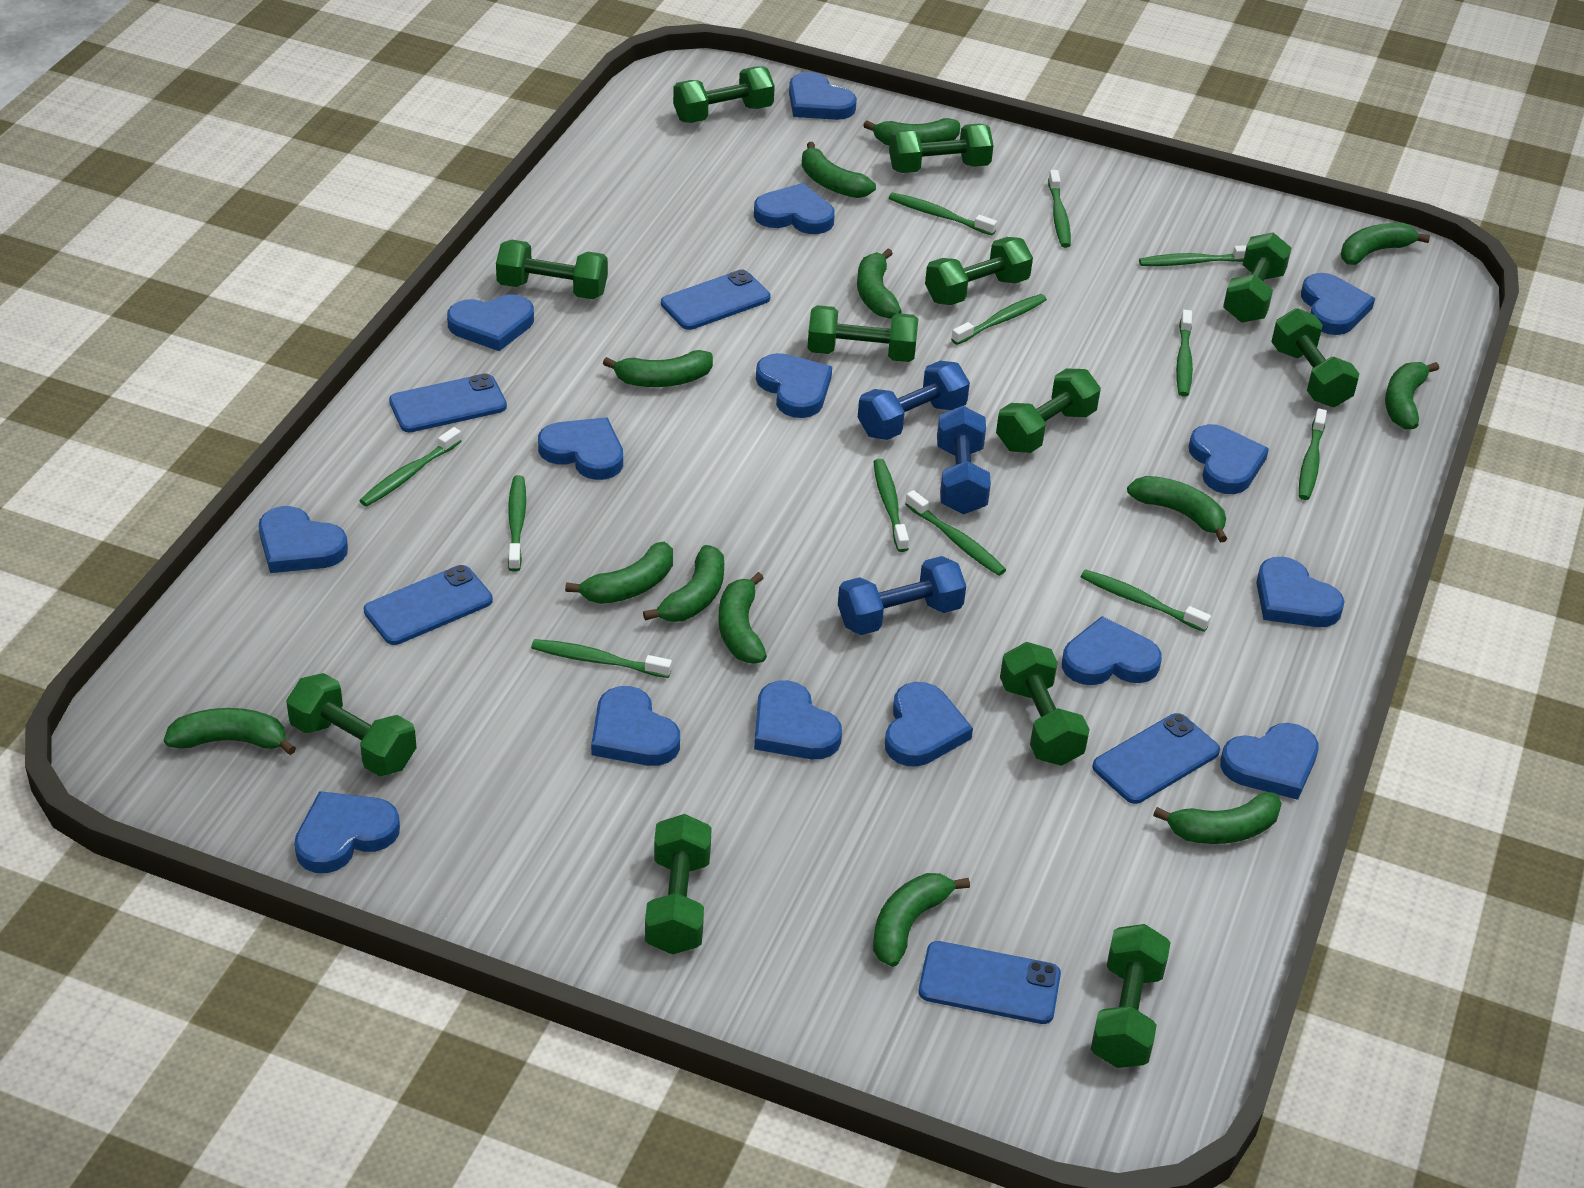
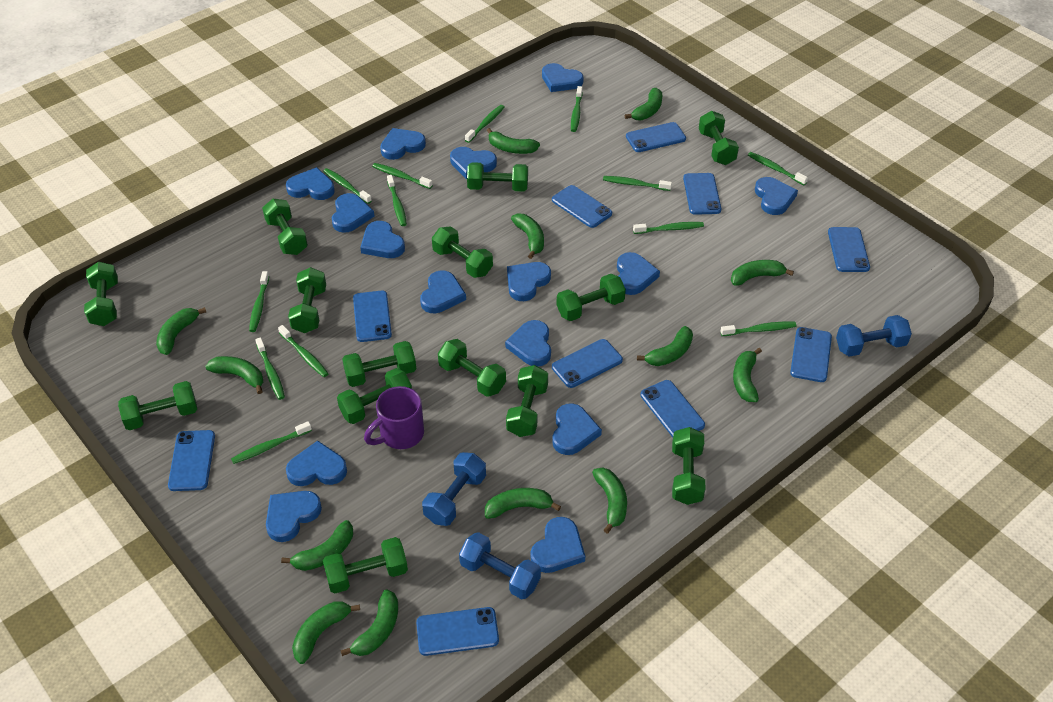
blue phone: [364,565,493,645] [389,373,507,432] [661,270,770,330] [919,941,1061,1024] [1092,713,1220,804] = 5 -> [168,430,215,491] [353,291,392,342] [416,607,499,656] [552,185,612,228] [552,339,623,388] [626,122,686,152] [640,380,705,437] [683,173,721,215] [790,327,832,382] [828,227,870,272] = 10
green dumbbell: [286,673,417,776] [496,240,608,299] [645,814,712,955] [673,67,775,123] [808,305,918,362] [889,124,994,173] [925,237,1033,305] [996,368,1101,453] [1000,642,1090,766] [1091,924,1171,1068] [1223,232,1291,323] [1271,308,1359,407] = 12 -> [84,262,118,326] [118,381,197,430] [262,199,308,255] [288,267,326,333] [323,537,408,593] [337,368,412,424] [342,341,416,387] [432,226,493,278] [438,339,506,397] [467,162,528,192] [506,365,548,437] [556,274,626,321] [672,427,705,505] [699,111,739,165] = 14
green toothbrush: [359,427,461,507] [508,475,526,572] [531,639,672,678] [873,459,909,552] [889,192,997,235] [905,490,1006,576] [951,294,1047,345] [1048,170,1071,248] [1081,569,1211,632] [1139,245,1247,266] [1176,310,1193,397] [1299,408,1327,500] = 12 -> [231,421,312,464] [249,271,269,332] [255,337,285,400] [278,325,329,377] [323,168,372,204] [372,163,433,189] [387,175,407,226] [465,105,505,143] [571,86,583,132] [603,176,672,191] [633,222,704,234] [720,322,796,336] [748,152,808,185] = 13
purple mug: none = 0 -> [364,386,424,449] = 1

